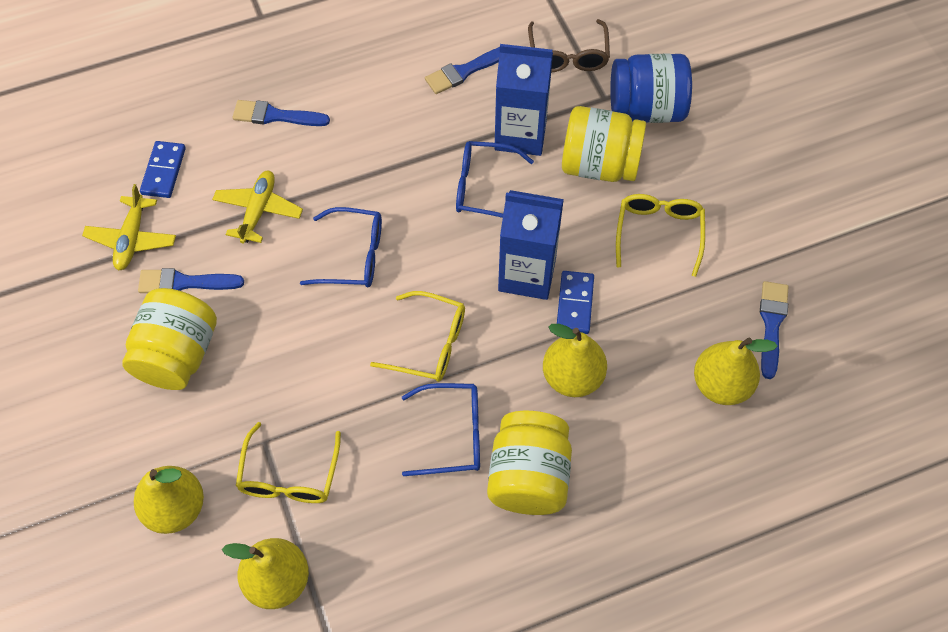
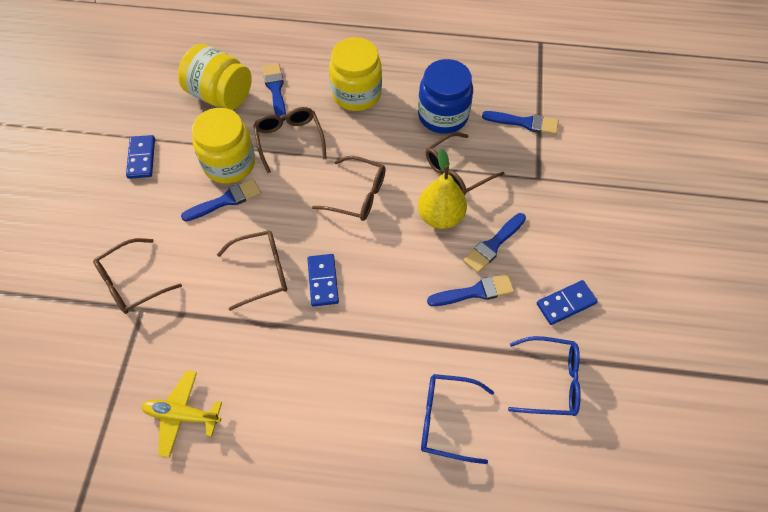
blue brush: [138,268,244,293] [232,100,330,126] [425,47,500,94] [760,281,788,379] = 4 -> [181,179,261,221] [262,63,286,121] [427,274,514,306] [463,213,526,273] [482,111,559,135] = 5
blue carton: [494,44,553,156] [498,190,564,300] = 2 -> none = 0
blue domino: [140,141,186,198] [557,271,594,334] = 2 -> [126,135,155,179] [307,254,339,306] [537,280,598,325] = 3
blue glasses: [300,207,382,287] [402,383,480,476] [456,141,534,218] = 3 -> [421,374,494,464] [508,336,581,416] = 2
brown glasses: [528,19,610,73] = 1 -> [93,238,182,314] [217,230,287,311] [253,107,327,173] [312,156,386,221] [426,132,504,195] = 5
yellow glasses: [236,422,341,503] [370,291,465,382] [616,194,705,277] = 3 -> none = 0
yellow pear: [134,466,204,534] [222,538,309,609] [543,324,607,397] [694,338,777,405] = 4 -> [418,149,467,229] = 1
yellow plane: [82,184,176,270] [212,170,303,244] = 2 -> [141,371,222,458] = 1

